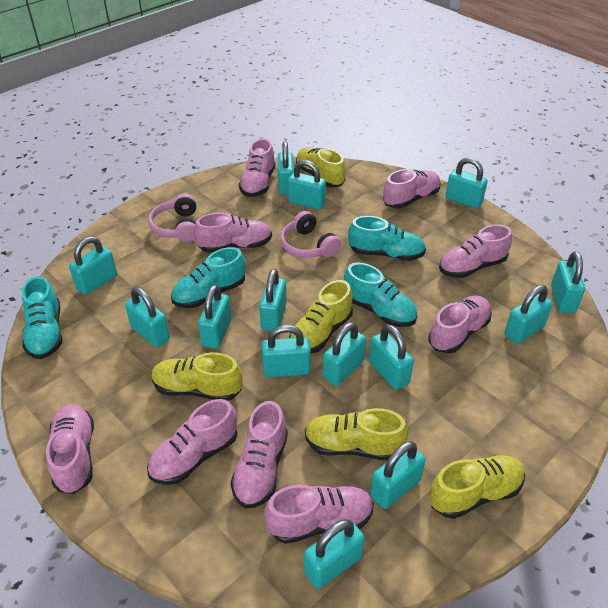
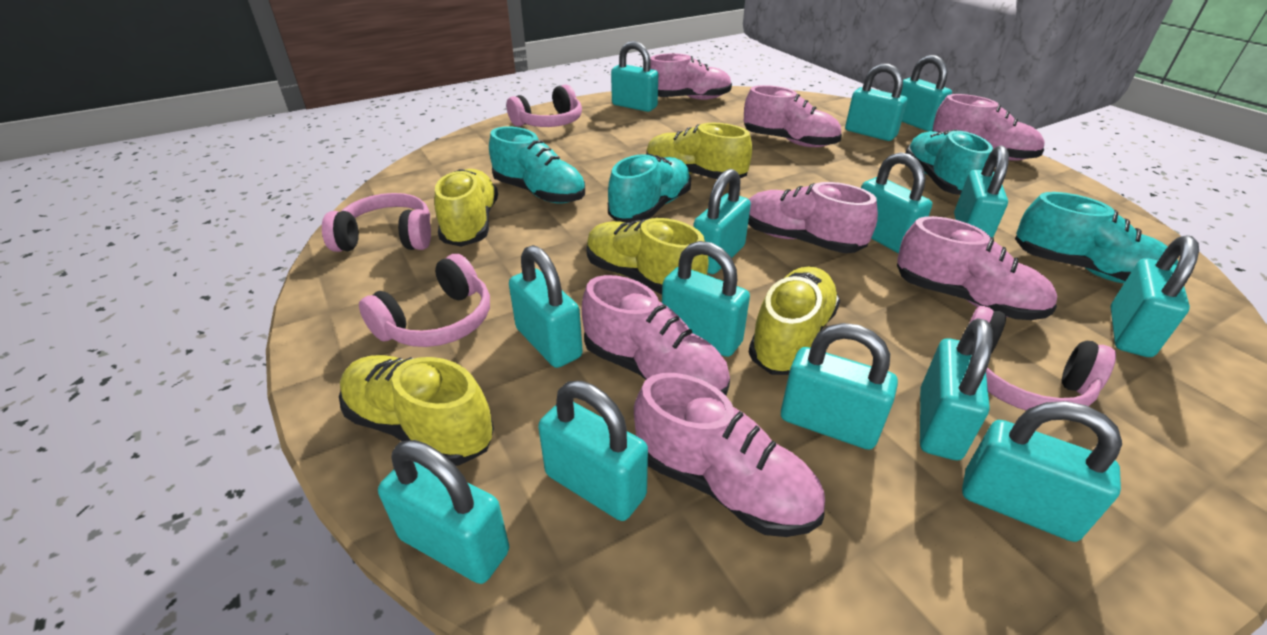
pink headphones: [148,194,196,242] [280,211,341,258] = 2 -> [322,193,431,252] [359,254,490,347] [506,84,582,127] [969,306,1116,410] = 4
pink shoe: [46,404,94,494] [147,399,237,485] [194,212,272,253] [230,401,288,508] [239,138,275,197] [264,485,374,544] [383,169,441,208] [429,296,492,354] [439,224,512,278] = 9 -> [582,275,730,396] [634,373,825,537] [650,53,732,100] [744,85,842,147] [748,182,878,253] [897,216,1057,320] [933,94,1045,161] = 7

